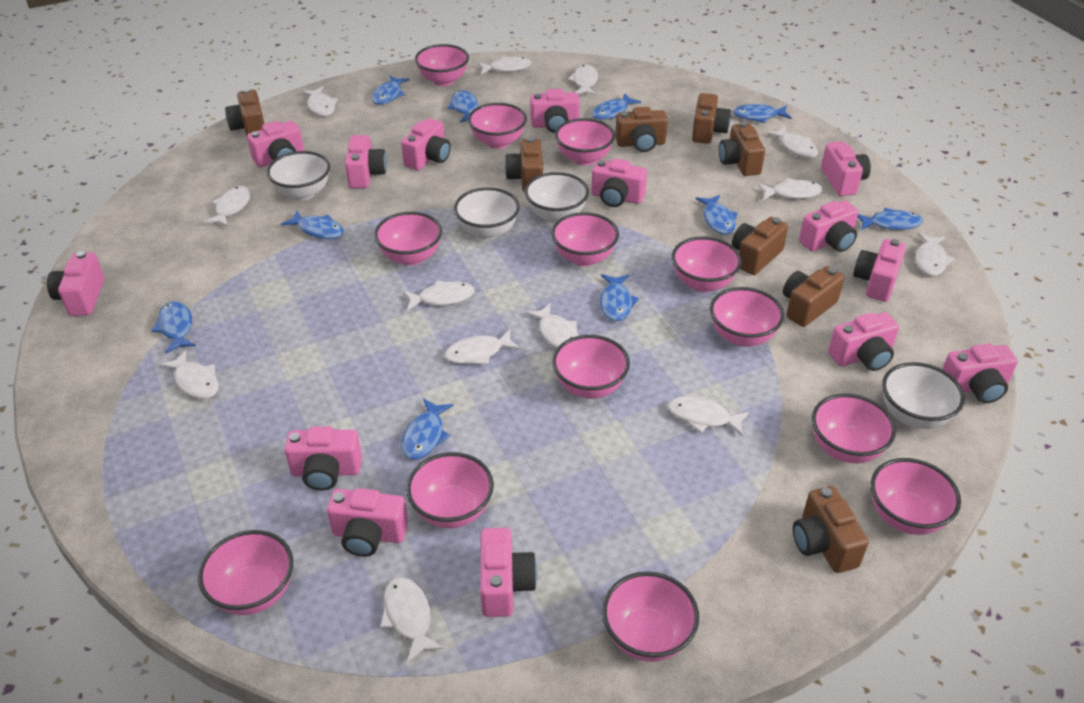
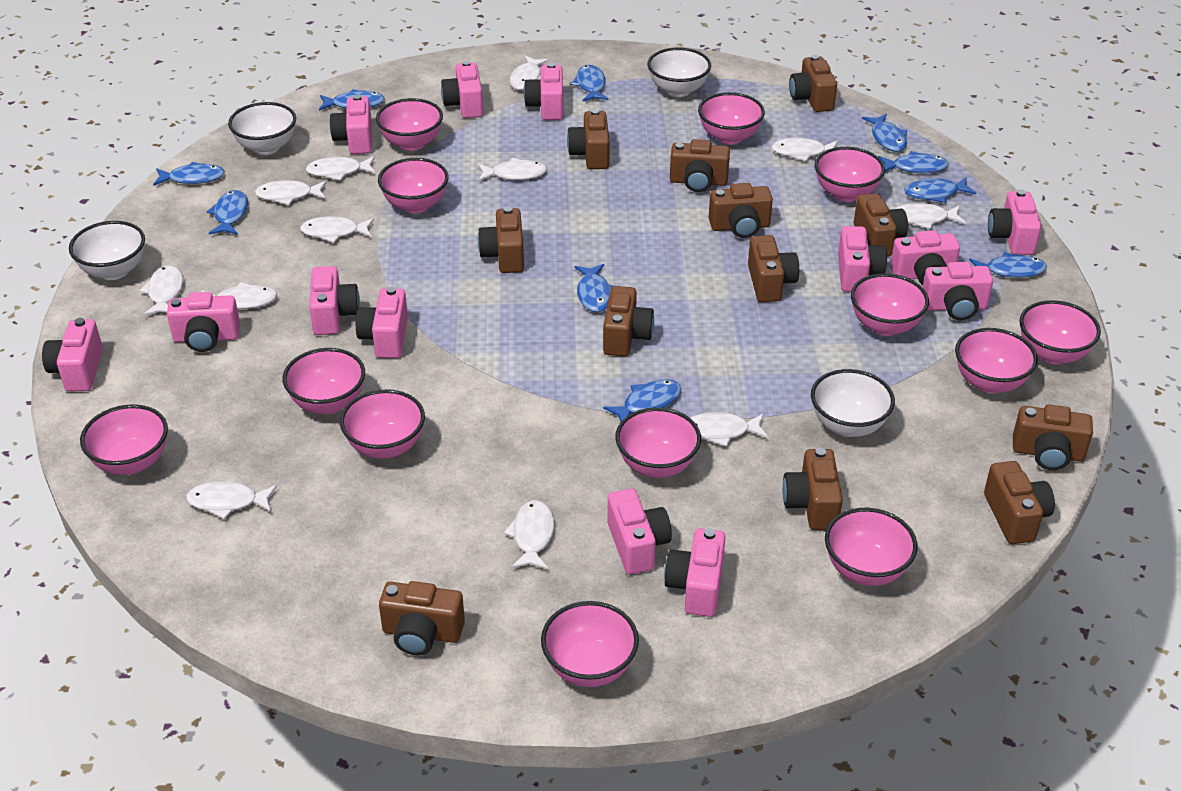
brown camera: [225,88,264,137] [505,137,543,192] [615,107,668,152] [692,93,731,144] [719,122,765,176] [732,217,788,275] [783,266,844,327] [793,486,869,573] = 8 -> [379,581,465,655] [478,206,524,273] [567,109,610,169] [603,286,654,357] [670,139,730,192] [709,183,773,238] [748,235,799,302] [782,448,843,530] [789,55,837,112] [854,193,908,256] [984,461,1055,544] [1013,404,1093,470] = 12
pink camera: [47,251,104,316] [247,121,304,167] [284,426,362,491] [327,488,408,557] [345,135,387,188] [401,118,451,170] [480,528,537,617] [530,89,580,133] [591,158,647,207] [799,200,859,252] [821,142,871,196] [828,312,899,371] [853,239,906,302] [942,344,1018,403] = 14 -> [42,318,103,392] [167,292,240,352] [309,266,360,335] [330,95,372,154] [355,287,408,358] [441,61,483,118] [524,63,563,120] [607,489,672,574] [664,528,726,617] [838,226,887,292] [890,230,960,285] [923,262,993,320] [988,189,1041,255] = 13
white fish: [159,350,219,399] [204,186,251,227] [302,86,338,116] [380,577,444,663] [403,280,475,311] [445,329,521,365] [477,57,532,74] [526,303,579,349] [568,65,598,95] [668,396,749,436] [758,178,823,200] [767,126,818,158] [916,232,954,276] = 13 -> [139,265,183,316] [186,481,277,519] [201,282,277,309] [255,180,326,205] [300,216,374,243] [306,157,375,181] [478,158,547,181] [504,500,554,570] [509,56,549,90] [690,412,768,447] [771,138,838,162] [895,203,965,229] = 12

